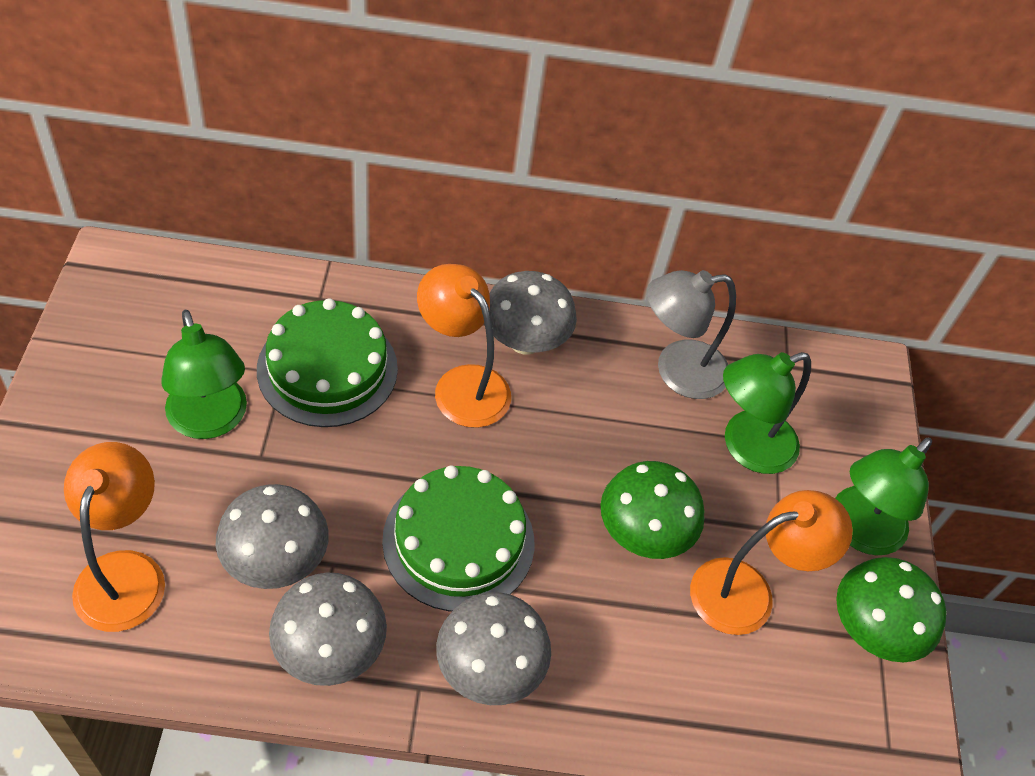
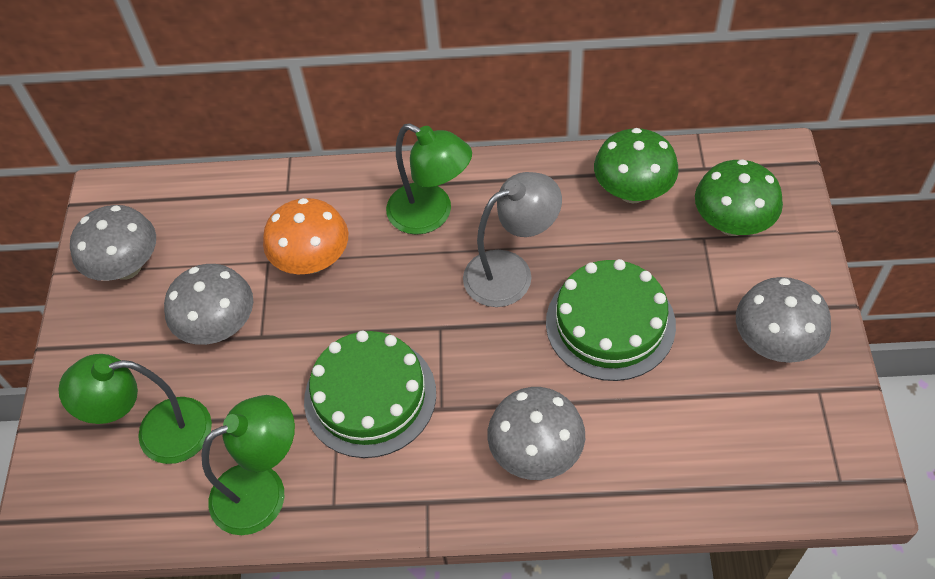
orange lamp: [64,442,165,632] [417,264,511,428] [690,490,853,635] = 3 -> none = 0
orange mushroom: none = 0 -> [263,198,348,274] = 1

